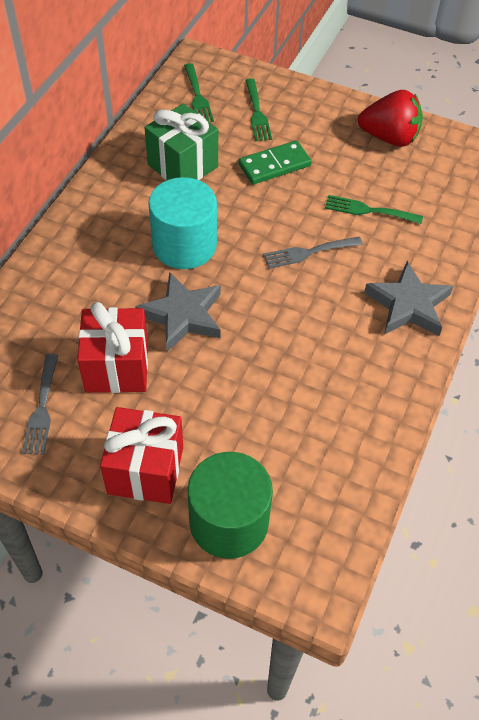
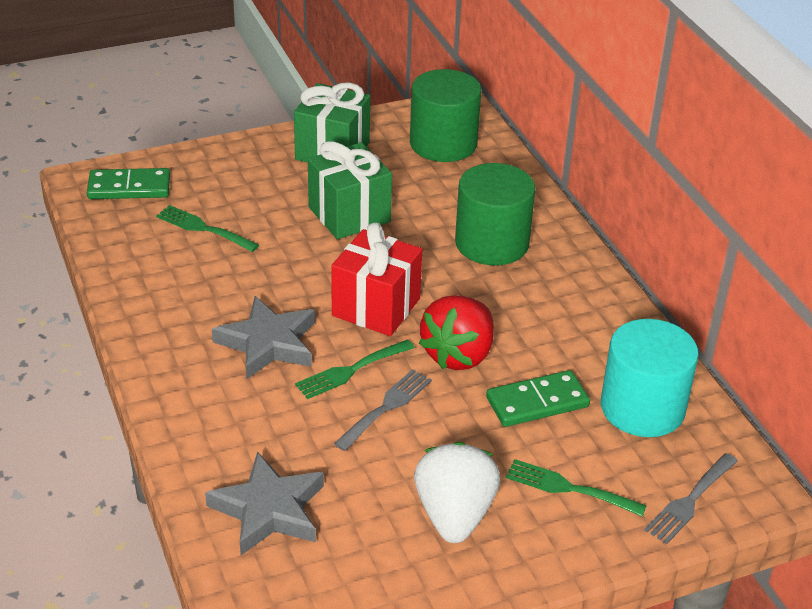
green cylinder: [188,452,273,559] = 1 -> [410,69,481,162] [455,163,535,265] = 2
green domino: [238,140,312,185] = 1 -> [87,168,170,199] [486,370,590,427] = 2
green gift: [144,103,218,180] = 1 -> [294,82,370,163] [308,141,392,239] = 2
red gift: [77,302,148,393] [100,407,183,504] = 2 -> [331,223,422,336] = 1
white strawberry: none = 0 -> [414,442,500,543] = 1

